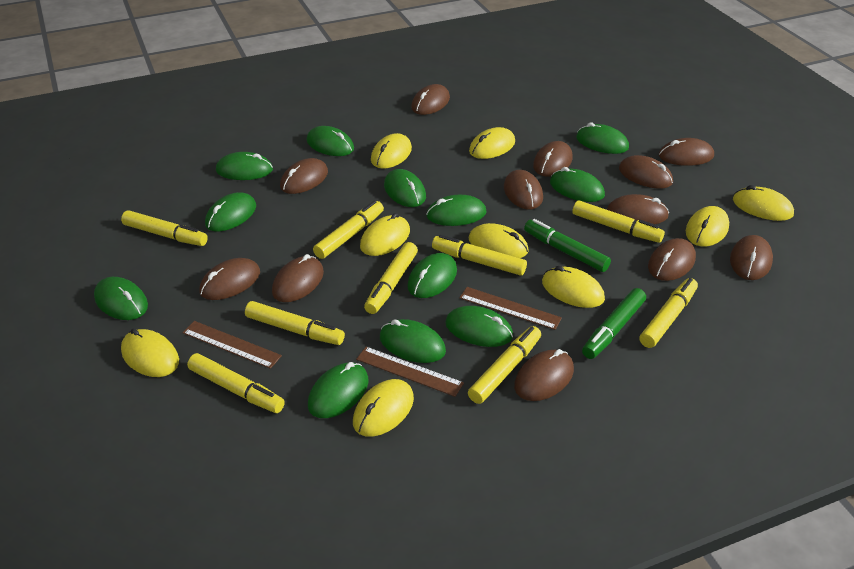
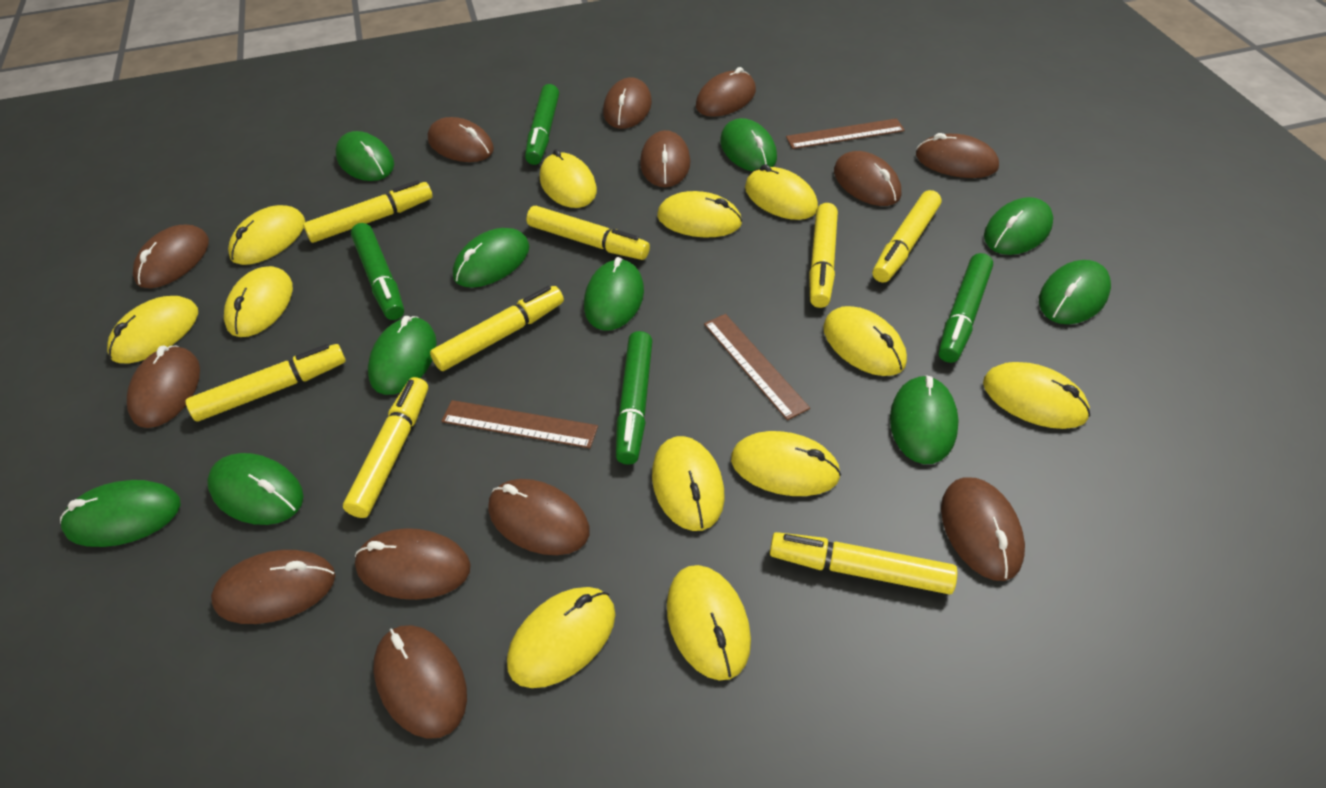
brown mouse: [199,258,260,300] [272,254,324,302] [280,158,328,194] [411,84,450,115] [504,170,543,209] [514,349,574,401] [533,141,573,177] [607,194,669,224] [619,155,673,188] [648,238,696,281] [659,138,714,166] [730,235,773,280] = 12 -> [127,346,200,428] [133,225,209,288] [211,550,335,624] [355,528,471,600] [374,625,467,739] [428,117,494,162] [488,479,589,555] [603,77,652,129] [640,130,690,187] [696,67,756,117] [834,151,901,206] [916,133,999,178] [941,477,1025,581] = 13
green marker: [524,219,611,272] [582,288,646,359] = 2 -> [351,223,404,320] [525,84,559,165] [616,331,652,465] [938,253,993,363] = 4
green mouse: [94,277,148,320] [205,192,256,231] [216,152,273,180] [307,126,354,156] [308,362,368,418] [380,319,446,363] [384,169,426,207] [407,253,457,298] [426,195,486,226] [445,306,513,347] [550,167,605,202] [576,123,629,154] = 12 -> [60,480,181,547] [207,453,304,525] [336,131,394,181] [368,316,437,395] [453,228,530,288] [584,257,644,331] [720,118,777,171] [890,375,959,464] [984,197,1053,255] [1039,260,1111,324] = 10
yellow marker: [121,210,208,246] [187,353,285,413] [245,301,345,345] [313,200,384,259] [364,242,418,314] [432,235,527,276] [468,326,541,404] [572,200,665,243] [639,278,698,348] = 9 -> [185,344,346,421] [303,180,432,243] [343,377,428,518] [430,286,564,371] [527,206,650,260] [770,532,957,595] [809,203,838,308] [873,190,941,283] = 8
yellow mouse: [121,328,179,377] [353,379,414,437] [360,213,410,256] [371,133,412,169] [468,223,529,258] [469,127,515,159] [542,266,605,308] [686,206,729,246] [733,185,794,221] = 9 -> [107,296,198,363] [224,266,293,337] [228,205,305,265] [507,587,615,688] [540,149,597,208] [652,436,725,531] [657,191,742,237] [667,565,751,681] [731,431,841,496] [745,164,818,220] [823,306,907,376] [983,362,1090,429] = 12

